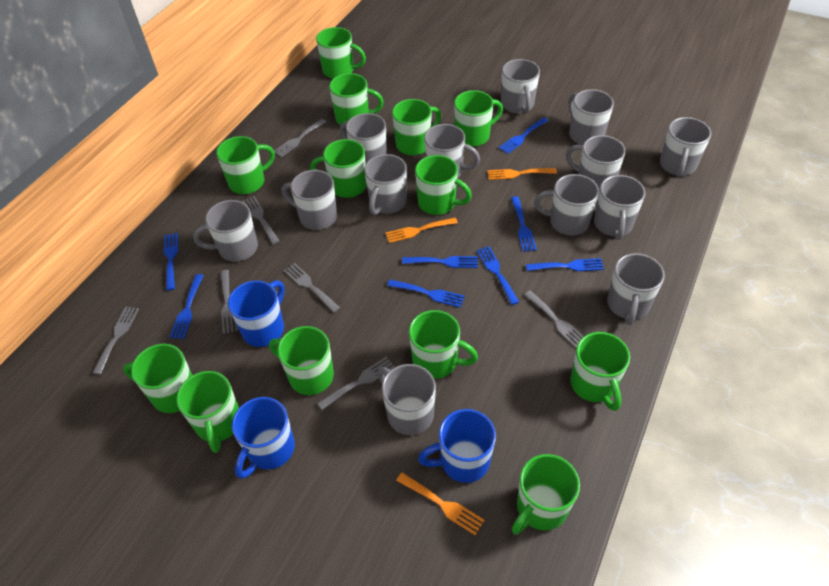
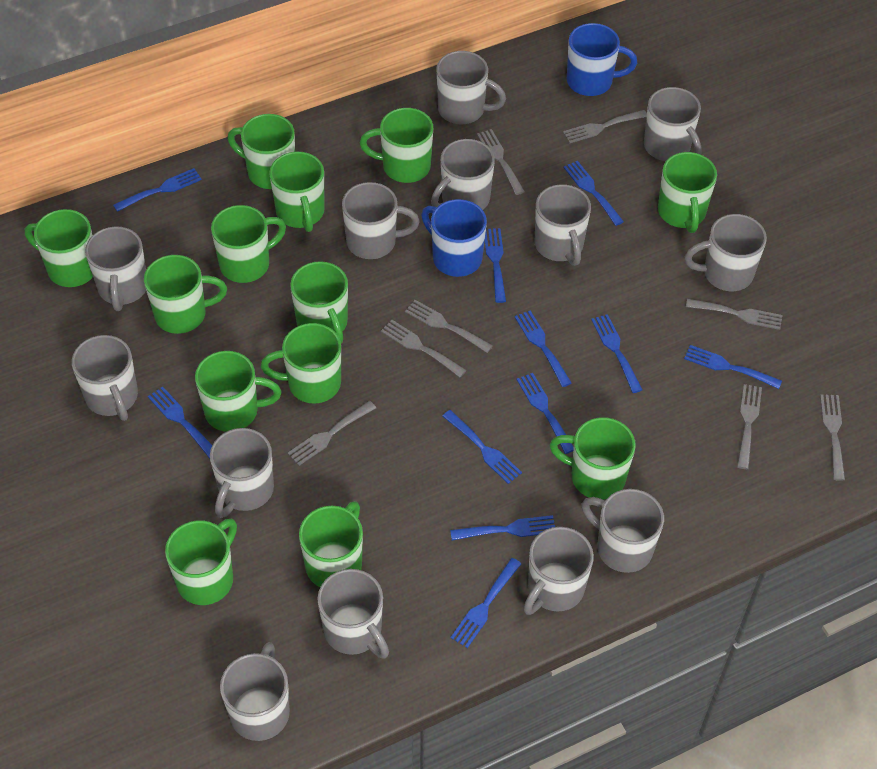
blue fork: [164,233,178,290] [170,274,204,339] [387,280,465,308] [402,256,478,268] [477,246,519,305] [499,117,548,154] [511,196,537,252] [526,258,604,271] = 8 -> [113,168,202,212] [148,387,212,459] [442,410,522,484] [450,515,555,540] [451,558,521,648] [485,228,506,303] [515,311,572,387] [517,373,574,454] [563,161,624,226] [591,314,643,393] [684,345,782,389] = 11
blue mug: [228,280,285,347] [232,397,295,479] [418,409,496,483] = 3 -> [421,199,487,277] [567,23,637,96] = 2
grey fork: [92,306,139,375] [220,270,238,334] [243,196,280,244] [274,119,326,157] [284,263,340,313] [317,357,395,410] [524,291,584,348] = 7 -> [288,401,376,466] [381,320,467,377] [405,300,493,353] [477,129,525,195] [563,110,647,143] [686,299,783,330] [737,384,762,469] [820,394,845,481] = 8
orange fork: [385,217,458,243] [396,472,484,535] [487,168,557,180] = 3 -> none = 0

